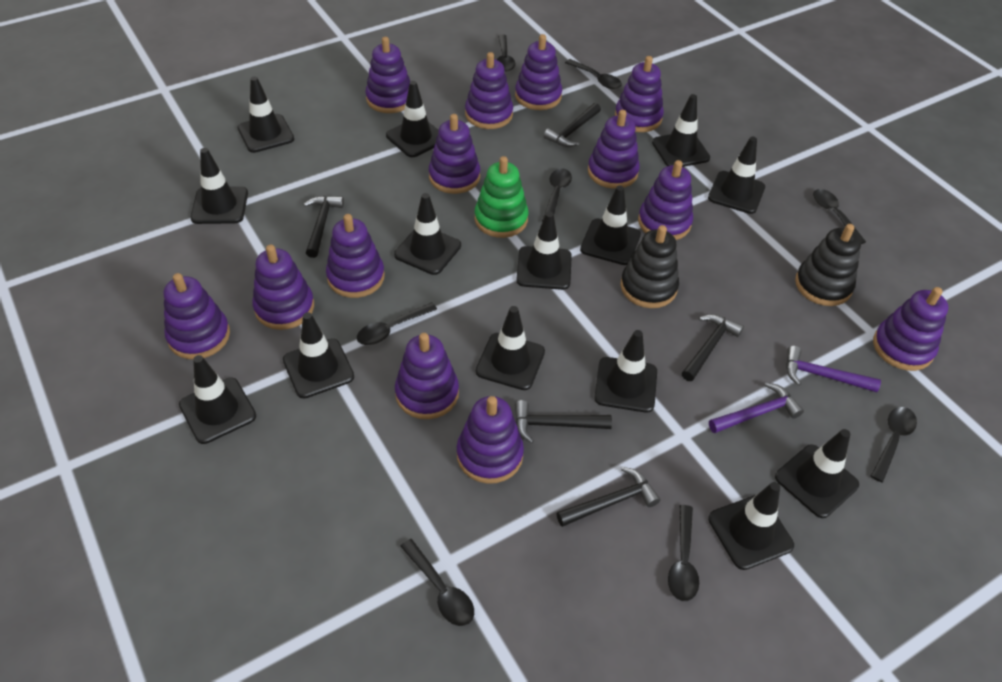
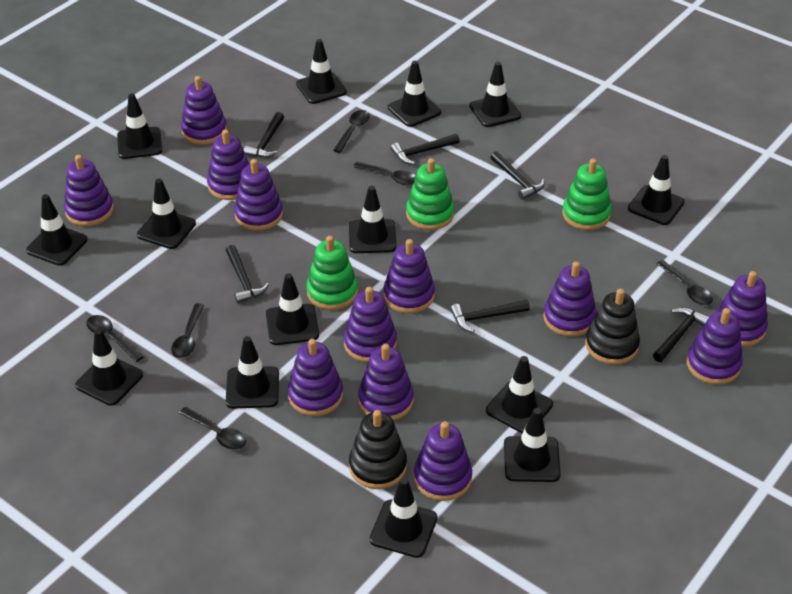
black hammer: [303,196,344,258] [515,400,612,443] [544,103,601,147] [556,467,660,527] [682,314,744,381] = 5 -> [226,245,269,303] [244,112,284,158] [391,134,460,164] [450,300,530,333] [490,151,544,200] [653,307,709,362] = 6
black spoon: [357,302,437,345] [400,539,474,626] [497,34,515,72] [542,168,572,222] [565,59,622,89] [668,505,699,601] [813,189,866,244] [871,407,917,482] = 8 -> [86,315,144,362] [171,303,204,358] [179,407,246,450] [333,110,370,153] [353,162,416,185] [656,260,713,305] = 6
green stacking toy: [475,156,528,238] = 1 -> [307,236,358,310] [406,158,454,230] [562,158,612,230] = 3
purple hammer: [709,382,804,433] [786,346,881,392] = 2 -> none = 0
purple stacking toy: [164,273,230,359] [252,244,314,330] [326,214,385,298] [365,37,410,113] [395,333,459,419] [429,114,480,194] [457,396,524,484] [465,52,513,129] [515,34,562,110] [588,110,640,189] [615,56,664,132] [638,160,693,240] [873,287,948,371] = 13 -> [64,155,114,226] [181,76,227,145] [207,130,250,200] [234,159,283,231] [288,339,343,416] [344,287,397,363] [358,344,414,421] [384,239,435,313] [414,421,472,501] [543,261,597,337] [687,308,743,385] [716,271,768,346] = 12

